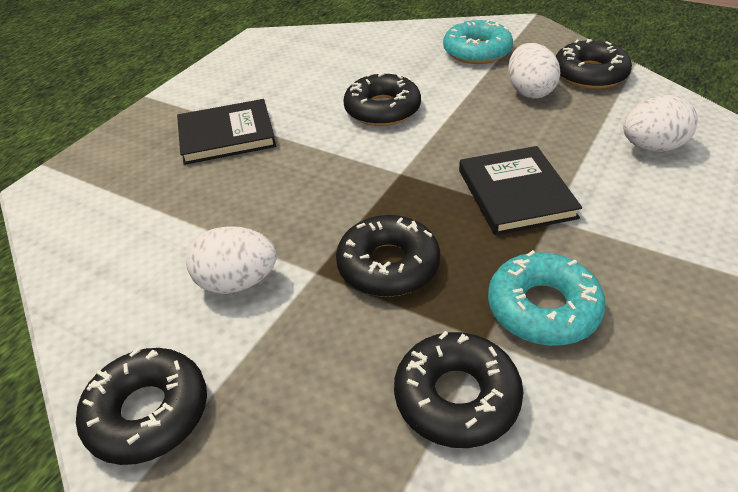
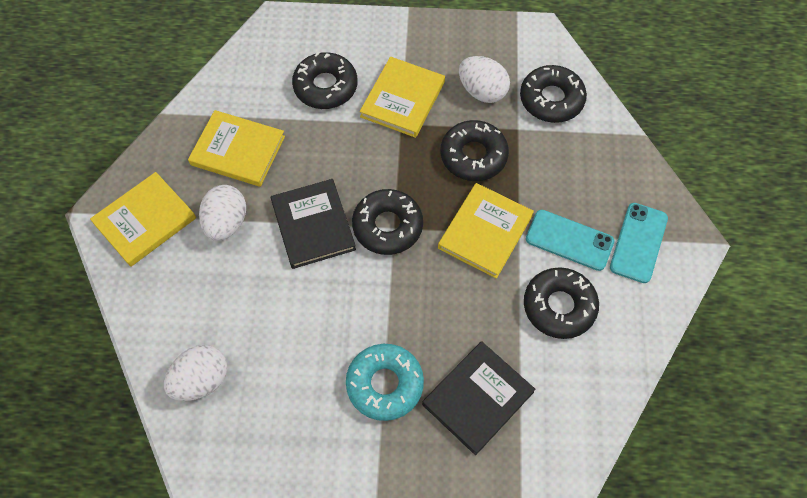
turquoise donut: [443,20,513,64] [488,250,606,346] = 2 -> [346,344,424,421] = 1
turquoise phone: none = 0 -> [526,210,615,271] [610,203,668,283] = 2
yellow book: none = 0 -> [90,172,196,267] [188,110,285,187] [360,57,445,138] [438,183,534,279] = 4

